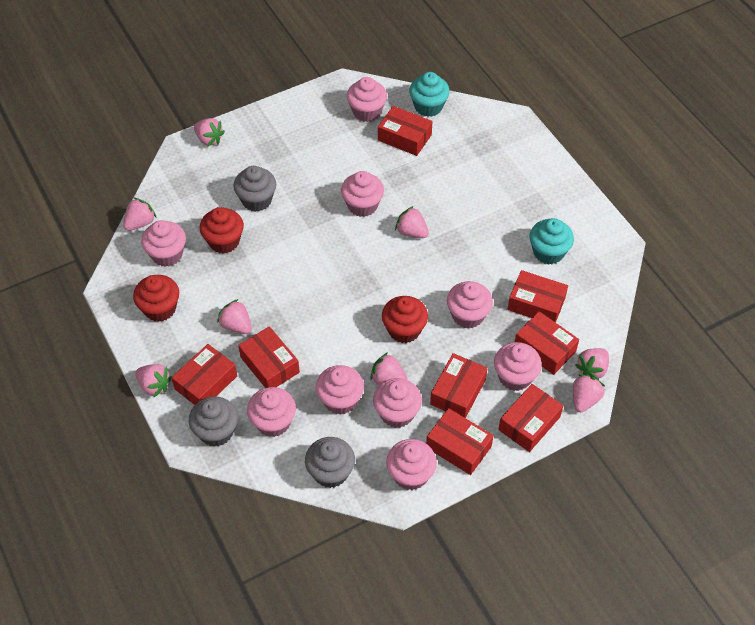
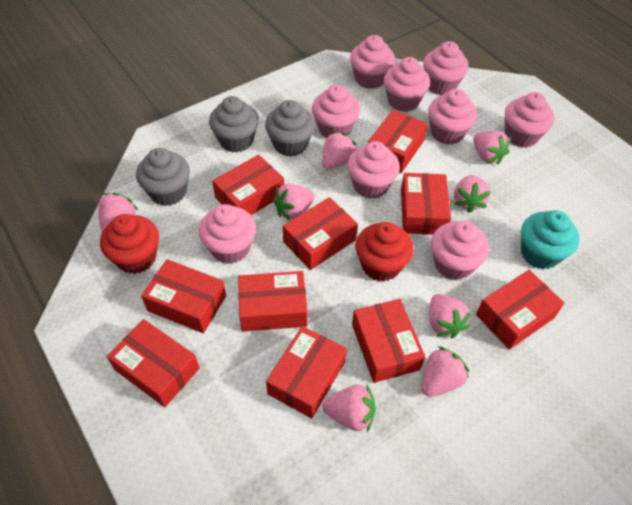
red box: [171,344,237,405] [238,326,300,388] [378,106,433,156] [426,408,494,475] [430,353,488,418] [498,384,563,452] [508,270,568,323] [515,311,579,375] = 8 -> [107,319,199,407] [141,259,226,333] [212,155,284,215] [238,271,307,332] [266,326,347,418] [283,197,358,270] [352,299,425,383] [368,110,428,173] [401,173,451,235] [476,270,564,350] = 10
red cupcake: [133,275,179,322] [200,207,244,253] [382,296,428,343] = 3 -> [100,214,159,274] [355,222,413,282] = 2
turquoise cupcake: [409,72,450,117] [530,218,574,265] = 2 -> [521,210,579,269] = 1

